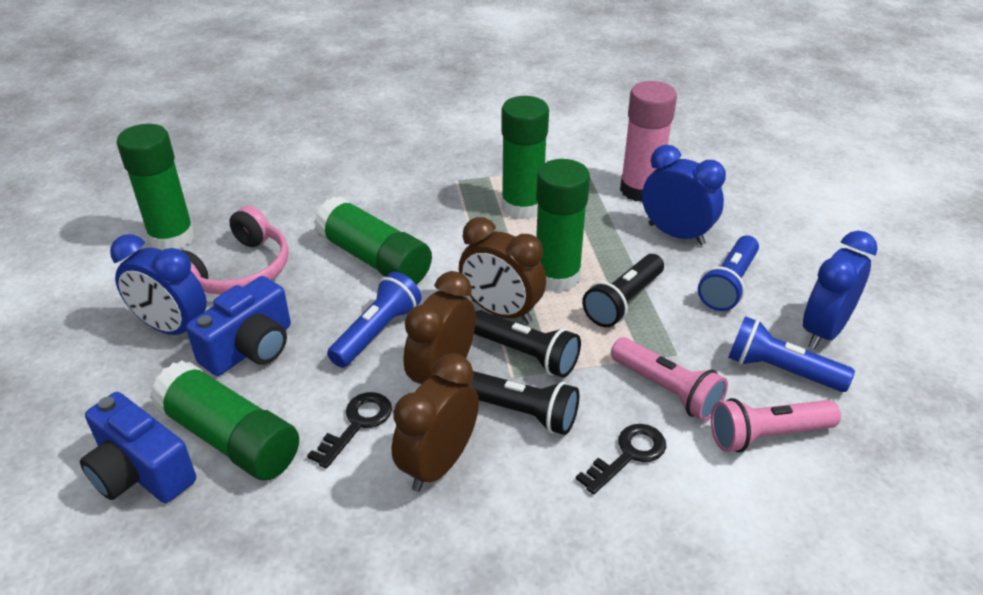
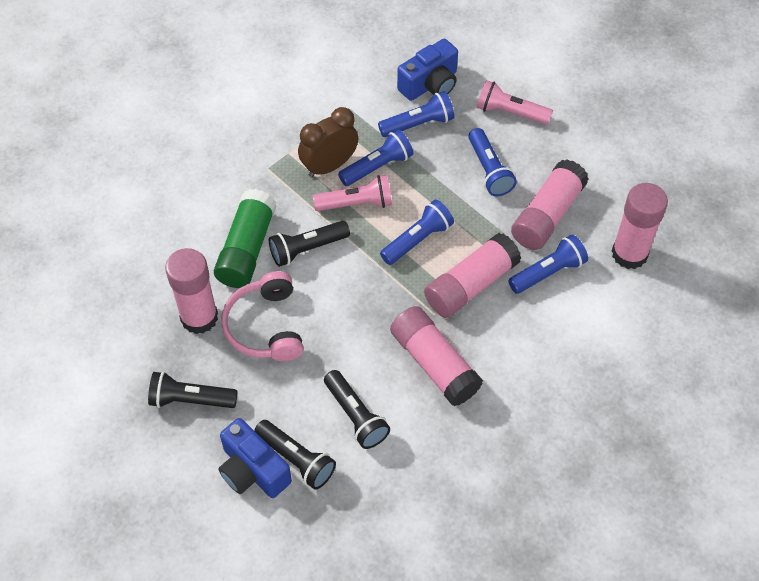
black flashlight: [469,371,579,435] [474,310,581,378] [582,254,664,327] = 3 -> [148,371,238,408] [254,420,336,490] [269,221,350,267] [324,370,390,449] = 4
black key: [307,392,392,469] [576,424,666,495] = 2 -> none = 0
blue clock: [110,234,207,335] [642,145,726,245] [803,231,878,349] = 3 -> none = 0
blue flashlight: [327,272,422,368] [698,236,759,311] [728,316,855,392] = 3 -> [338,129,413,186] [378,91,454,137] [380,200,454,265] [468,128,517,196] [508,235,588,294] = 5
brown clock: [392,353,479,492] [404,271,476,384] [459,217,546,324] = 3 -> [298,107,358,178] = 1
green glue stick: [116,124,195,250] [149,361,299,481] [314,196,432,284] [501,96,549,219] [536,159,590,292] = 5 -> [214,189,276,288] = 1
pink glue stick: [620,81,677,202] = 1 -> [165,248,218,334] [390,306,483,406] [424,233,521,318] [511,159,589,250] [612,183,668,269] = 5

